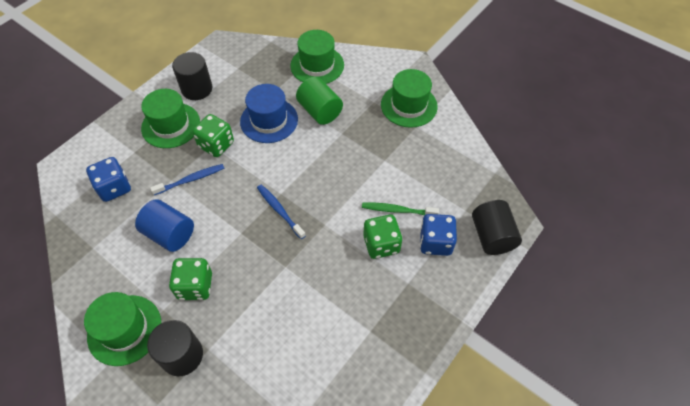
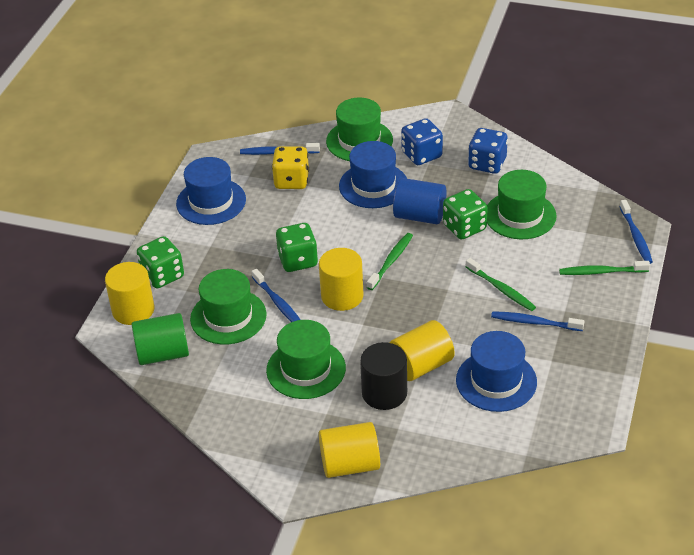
black cylinder: [147,320,203,376] [172,52,212,100] [472,200,522,255] = 3 -> [360,342,407,410] = 1
blue hat: [240,84,298,143] = 1 -> [176,157,246,225] [339,141,407,208] [456,331,537,412] = 3
blue toothbrush: [150,164,225,195] [257,185,306,239] = 2 -> [240,143,320,155] [252,269,300,322] [491,311,584,331] [620,200,653,264] = 4
green toothbrush: [362,202,439,215] = 1 -> [367,233,413,290] [465,258,536,311] [559,261,650,275] = 3
yellow cylinder: none = 0 -> [105,262,154,325] [319,248,363,311] [319,422,380,478] [390,320,455,381] = 4
yellow dice: none = 0 -> [272,146,309,189] = 1

